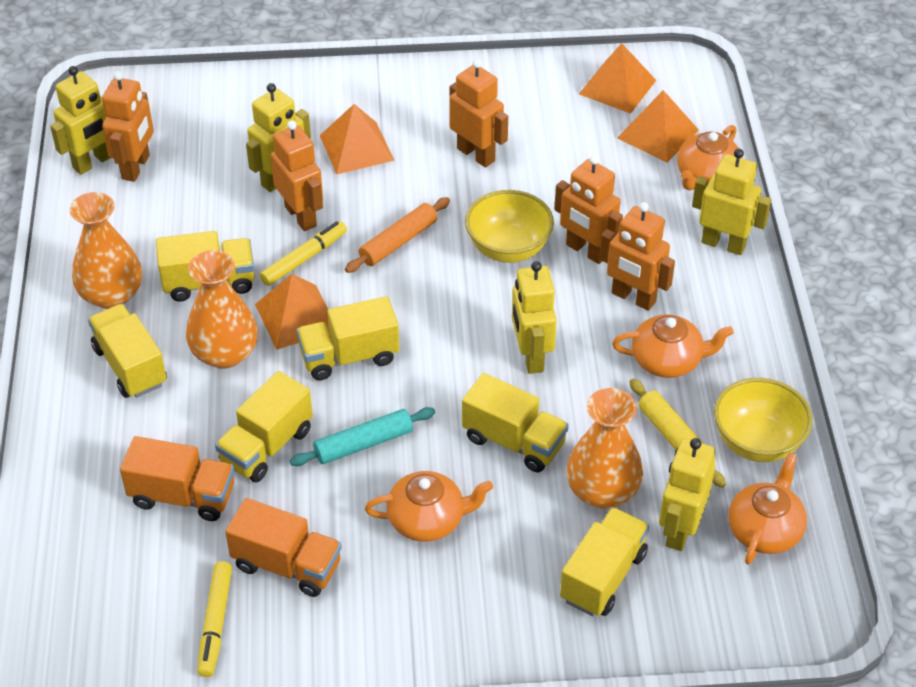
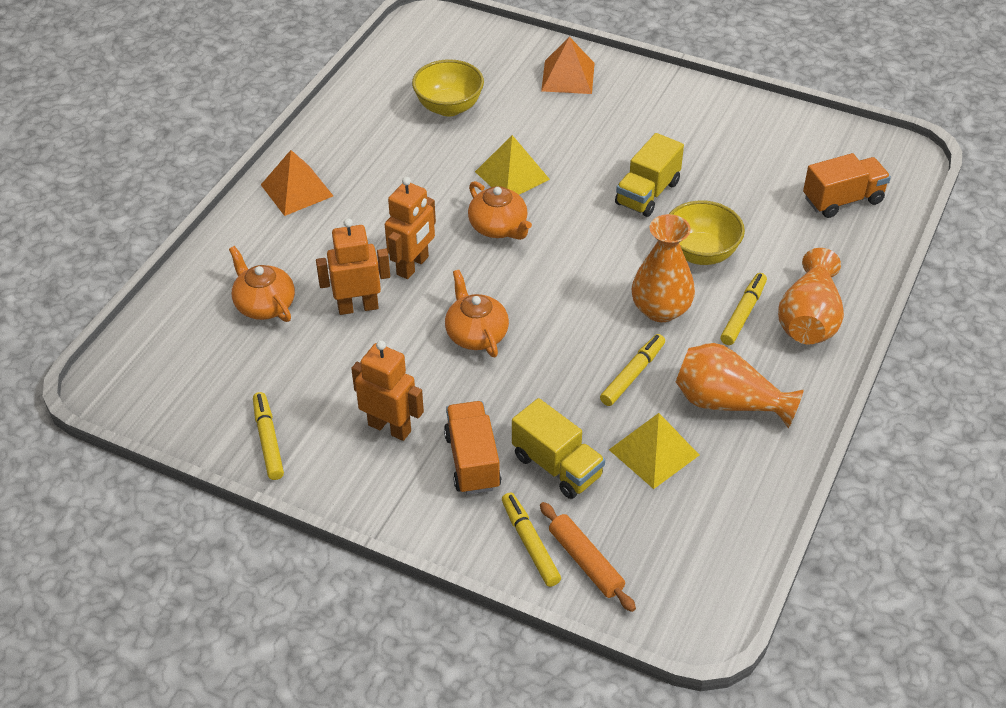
orange pyramid: [255,274,329,350] [320,104,395,174] [579,43,656,114] [617,90,699,163] = 4 -> [261,150,333,216] [541,37,595,94] = 2
orange robot: [102,71,154,182] [270,120,323,231] [449,59,508,168] [554,155,623,264] [599,202,675,311] = 5 -> [316,218,390,315] [351,340,424,441] [385,177,436,279] = 3
orange teapot: [365,471,493,542] [612,314,734,378] [677,125,739,190] [729,453,807,565] = 4 -> [229,246,295,322] [445,270,509,357] [468,181,532,240] = 3
turquoise rolling pin: [290,407,435,466] = 1 -> none = 0
yellow marker: [197,561,232,677] [260,221,347,286] = 2 -> [253,392,284,480] [502,493,561,587] [600,334,665,406] [720,273,767,345] = 4
yellow pyramid: none = 0 -> [475,135,550,195] [609,413,699,489] = 2
yellow robot: [50,66,110,175] [246,83,311,192] [512,261,557,374] [659,438,715,551] [692,149,772,255] = 5 -> none = 0
yellow rolling pin: [629,379,726,488] = 1 -> none = 0
yellow truck: [88,304,167,398] [156,231,255,302] [215,371,313,482] [296,296,399,380] [462,373,569,472] [560,507,649,616] = 6 -> [512,398,605,499] [615,133,684,217] = 2

